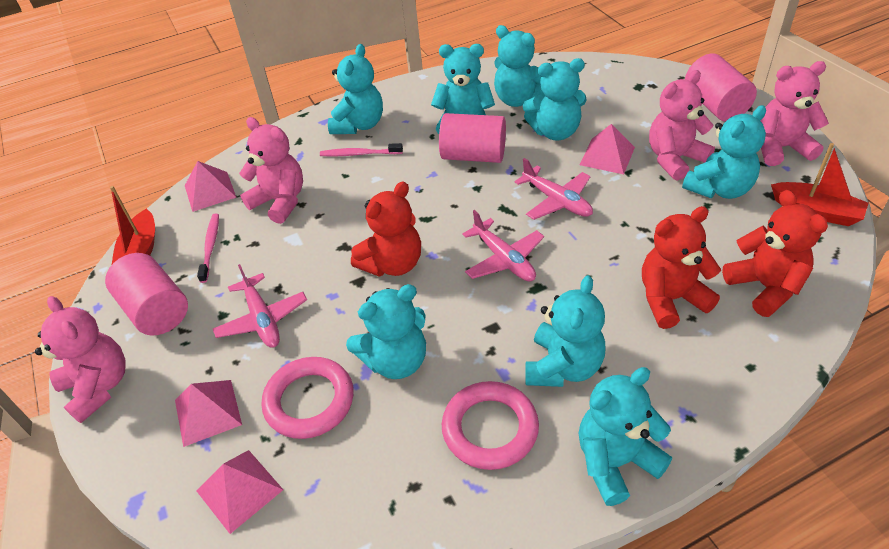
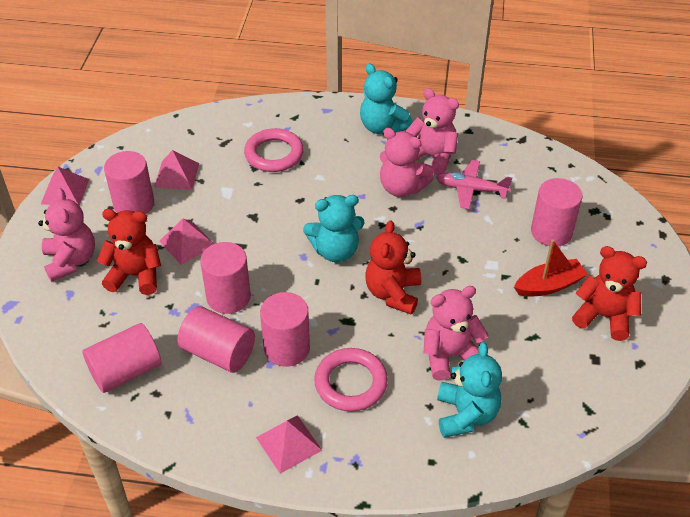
pink cylinder: [105,253,188,335] [439,113,506,163] [685,53,757,122] = 3 -> [83,323,161,393] [104,151,154,214] [178,306,255,373] [200,242,251,314] [260,292,310,367] [531,178,583,247] = 6
pink plane: [213,264,307,348] [462,210,544,281] [514,158,593,220] = 3 -> [436,160,512,209] = 1
pink toothbrush: [197,213,219,283] [320,143,403,157] = 2 -> none = 0
red boat: [110,186,155,264] [771,143,868,226] = 2 -> [514,239,588,297] = 1
turquoise teddy bear: [328,44,383,134] [346,284,426,379] [431,44,495,134] [494,25,545,107] [523,58,587,141] [526,275,606,387] [579,367,672,506] [682,105,766,199] = 8 -> [303,195,365,262] [360,64,413,134] [437,342,502,438] = 3

